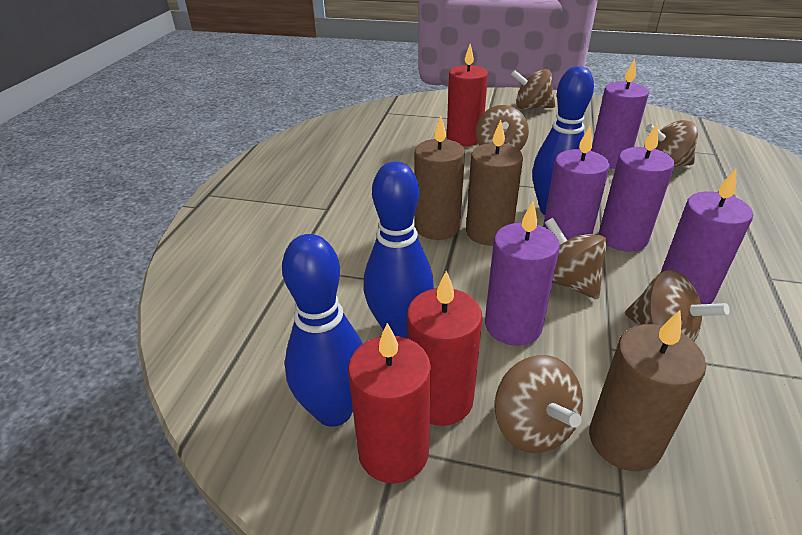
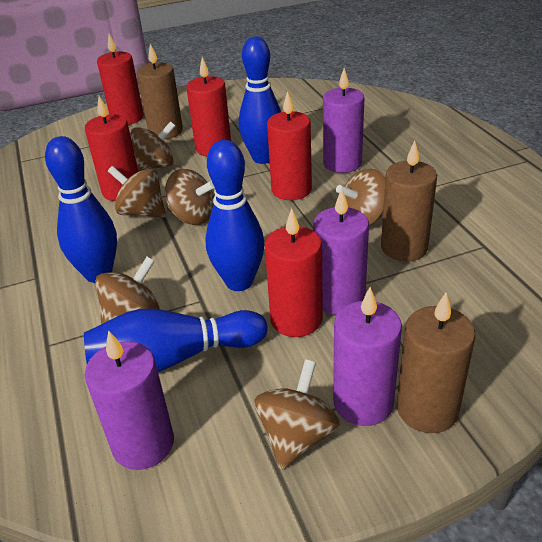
blue bowling pin: [282,234,363,427] [363,161,434,338] [532,66,594,215] = 3 -> [45,136,117,283] [84,308,267,372] [205,140,264,291] [239,37,281,164] = 4
purple candle: [485,202,560,346] [543,126,610,241] [591,59,649,169] [599,124,674,252] [661,169,753,304] = 5 -> [85,330,174,470] [313,189,369,315] [323,68,365,173] [333,287,402,426] = 4
red candle: [348,323,431,483] [407,271,483,426] [447,44,488,146] = 3 -> [85,96,138,201] [97,34,144,125] [186,57,231,157] [265,208,323,337] [267,91,312,200] = 5

